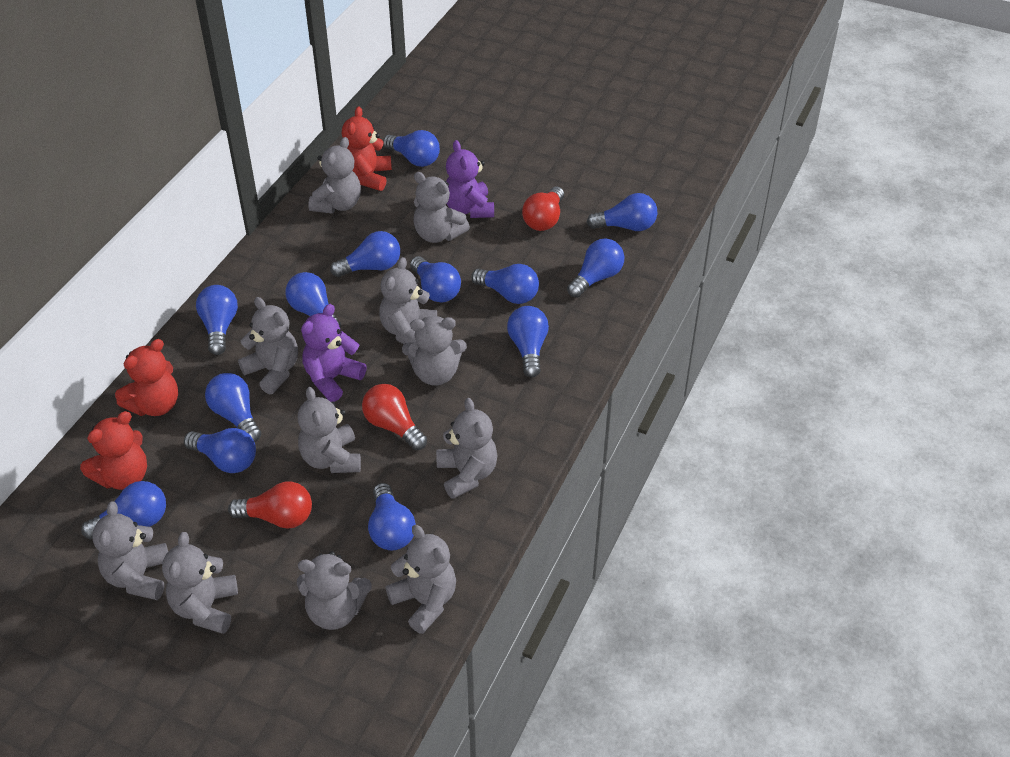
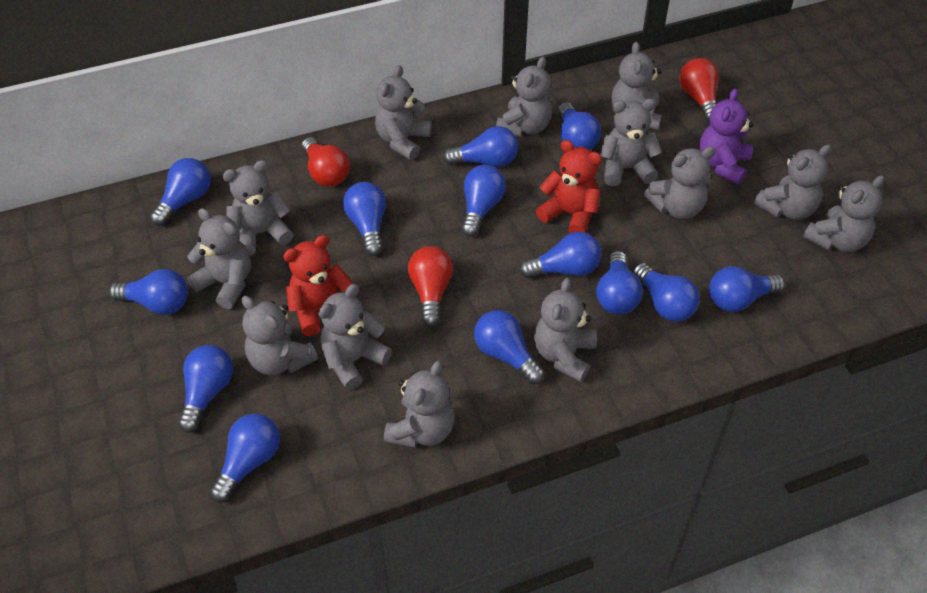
grey teddy bear: [92,502,168,600] [162,532,238,634] [238,297,298,394] [297,551,372,630] [298,387,361,473] [308,137,361,214] [379,257,437,344] [385,525,456,634] [402,316,467,386] [413,172,470,243] [436,398,497,499] = 11 -> [187,208,251,309] [223,160,294,256] [242,296,318,375] [318,284,392,390] [375,65,432,160] [384,361,455,448] [496,57,552,137] [534,278,597,382] [600,99,662,186] [611,42,662,130] [644,146,716,219] [754,144,832,220] [803,175,885,252] = 13
purple teddy bear: [301,304,367,402] [446,140,494,218] = 2 -> [699,89,754,184] = 1
red teddy bear: [80,411,147,490] [115,339,178,416] [342,106,392,191] = 3 -> [283,235,353,336] [536,140,602,233] = 2

